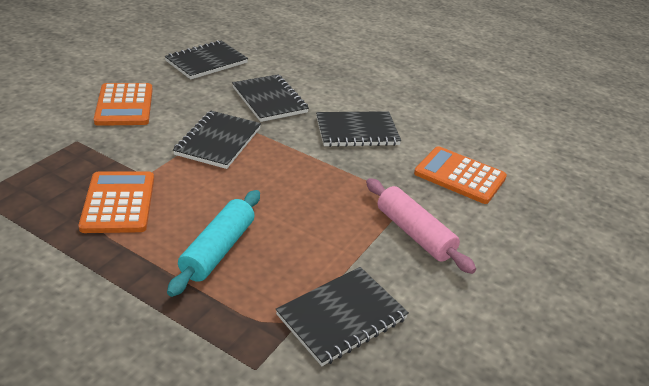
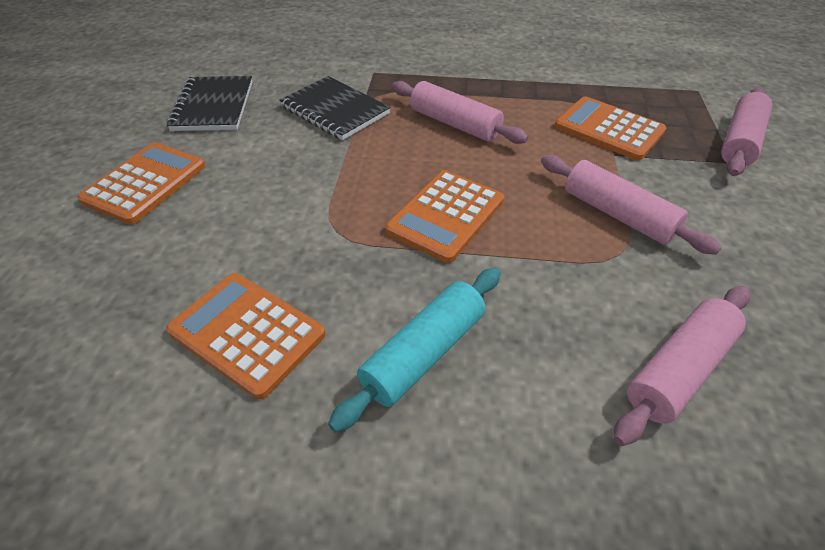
black notebook: [165,40,248,80] [173,111,261,169] [232,74,309,122] [276,267,409,366] [316,111,401,147] = 5 -> [167,76,253,131] [279,76,391,140] = 2
orange calculator: [79,171,154,233] [94,83,153,126] [414,146,507,204] = 3 -> [77,142,206,224] [166,273,326,399] [385,170,504,263] [554,96,666,161] = 4
pink rolling pin: [366,178,476,274] = 1 -> [392,81,528,144] [541,155,722,255] [613,286,750,446] [721,88,772,176] = 4

